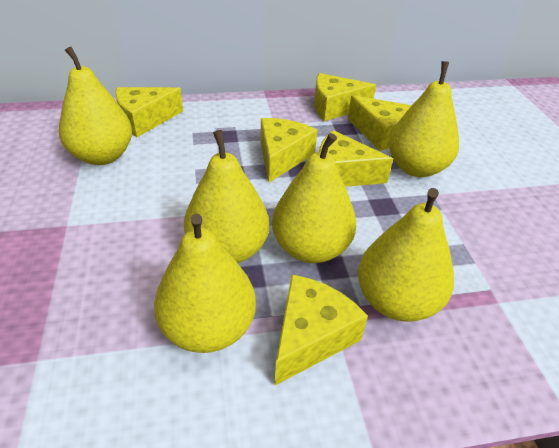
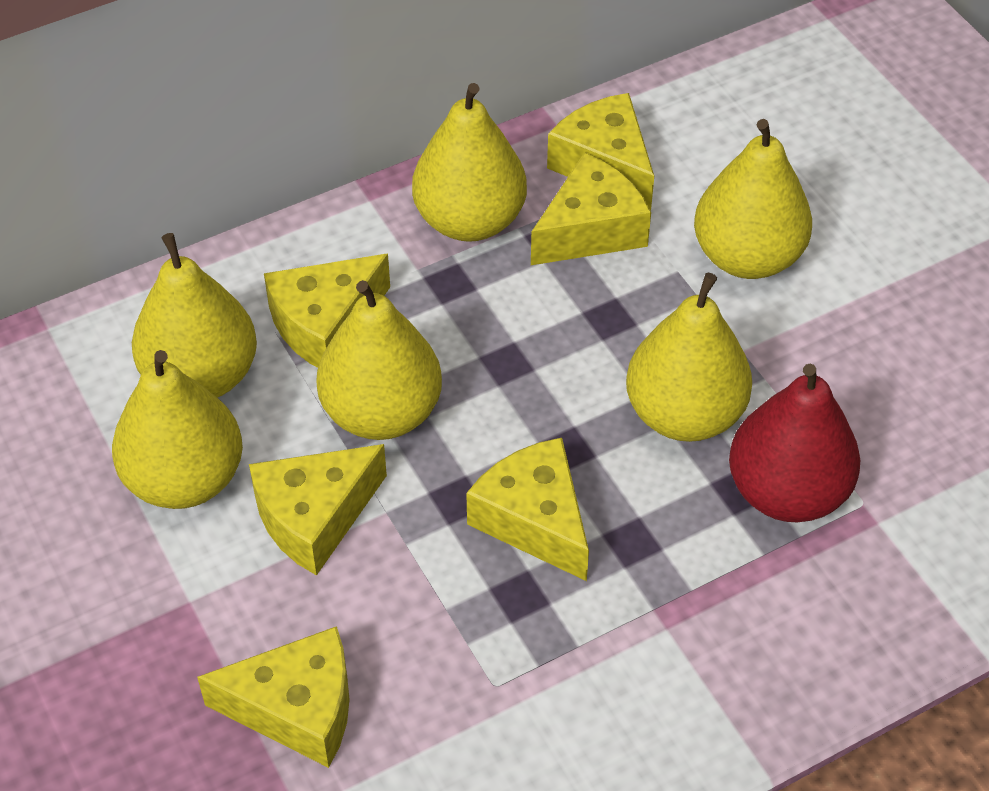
red pear: none = 0 -> [729,364,860,522] = 1

